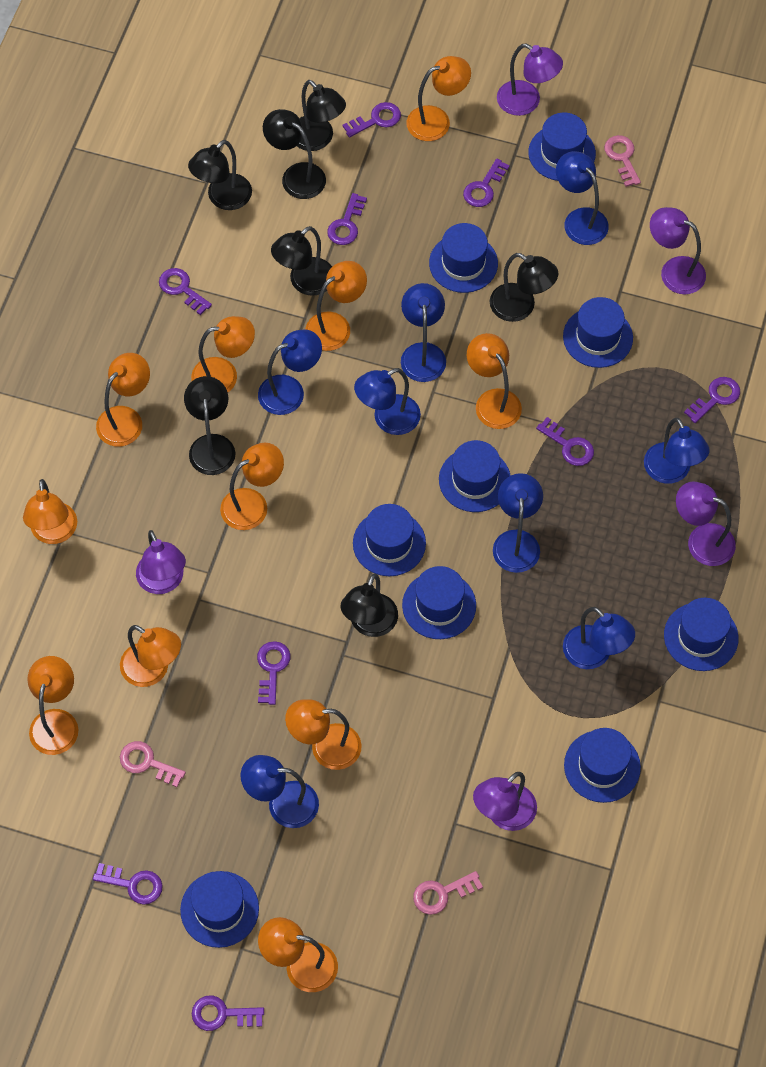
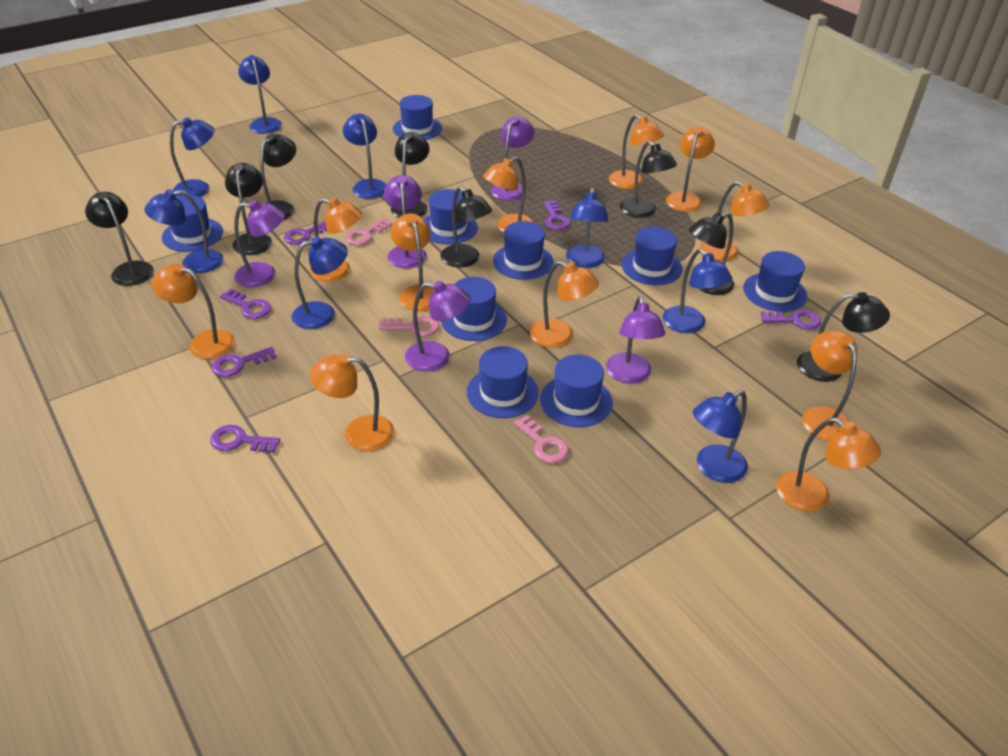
black lamp: [184,376,235,475] [188,140,252,210] [263,109,326,199] [271,226,332,296] [297,80,346,151] [341,574,398,637] [490,253,558,322] = 7 -> [85,192,154,286] [225,163,272,255] [260,134,296,220] [391,132,429,218] [440,186,492,268] [620,141,677,218] [689,212,734,295] [797,292,890,382] = 8
purple key: [93,863,163,905] [159,268,212,315] [192,995,264,1031] [257,641,291,705] [327,193,367,245] [342,102,401,137] [463,159,510,207] [536,417,594,466] [684,377,740,423] = 9 -> [210,425,281,453] [212,347,277,377] [220,289,271,319] [284,221,327,245] [544,201,570,230] [761,310,821,330] = 6

